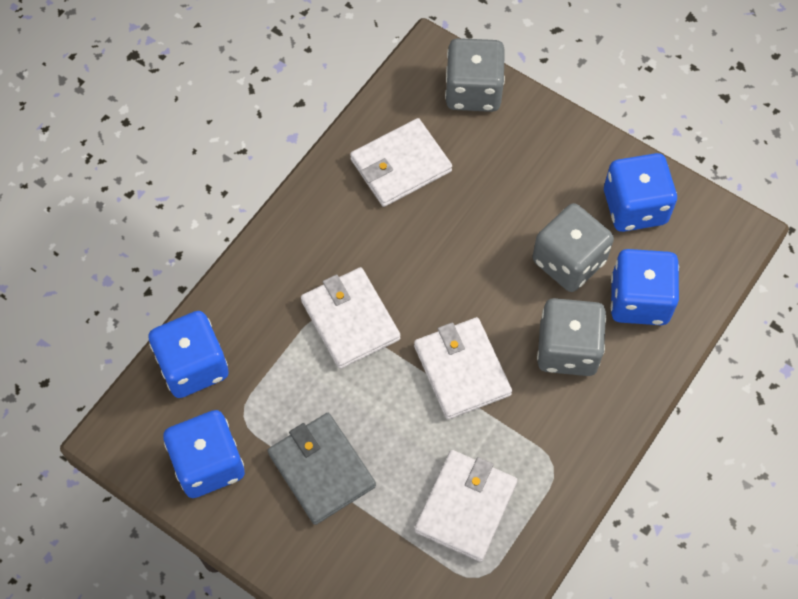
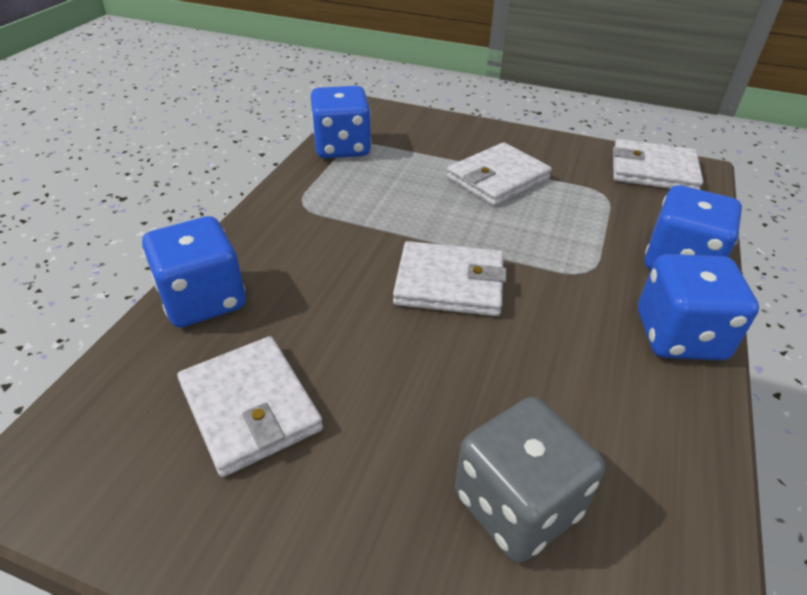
grey dice: [445,38,505,112] [533,203,614,292] [537,298,606,376] = 3 -> [455,397,605,563] = 1
grey wallet: [268,413,376,525] = 1 -> none = 0

